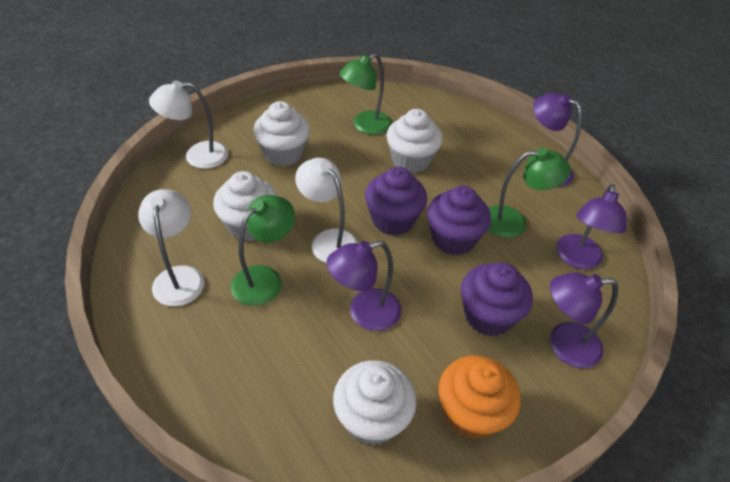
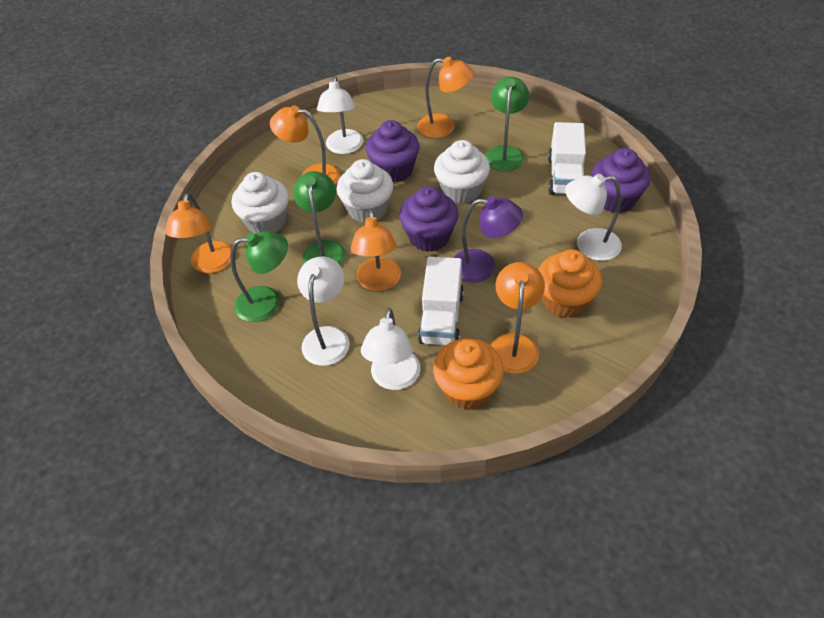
orange cupcake: [438,356,521,439] = 1 -> [433,338,504,410] [538,250,602,318] = 2
orange lamp: none = 0 -> [165,193,232,273] [270,106,340,184] [351,209,401,291] [418,57,474,138] [491,262,545,374] = 5
purple lamp: [327,241,401,331] [533,93,582,187] [550,272,618,368] [556,184,627,270] = 4 -> [453,196,523,283] = 1
white cupcake: [213,171,277,241] [253,101,310,166] [333,360,417,445] [386,109,443,173] = 4 -> [232,172,289,234] [337,159,393,223] [434,140,490,204] = 3
white lamp: [138,189,204,306] [149,80,228,169] [295,158,358,263] = 3 -> [297,257,350,366] [317,76,363,154] [361,308,420,390] [565,174,622,261] = 4
white truck: none = 0 -> [418,257,464,345] [548,122,586,195] = 2

